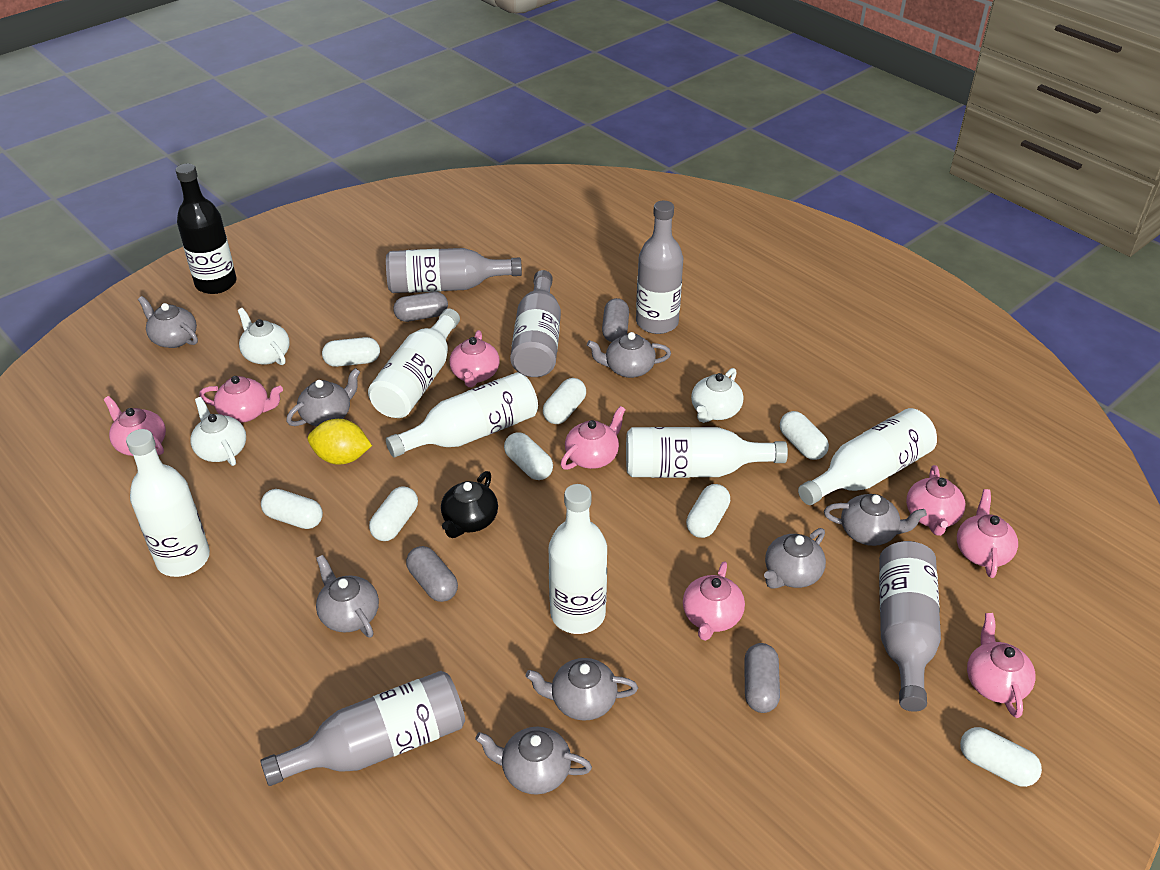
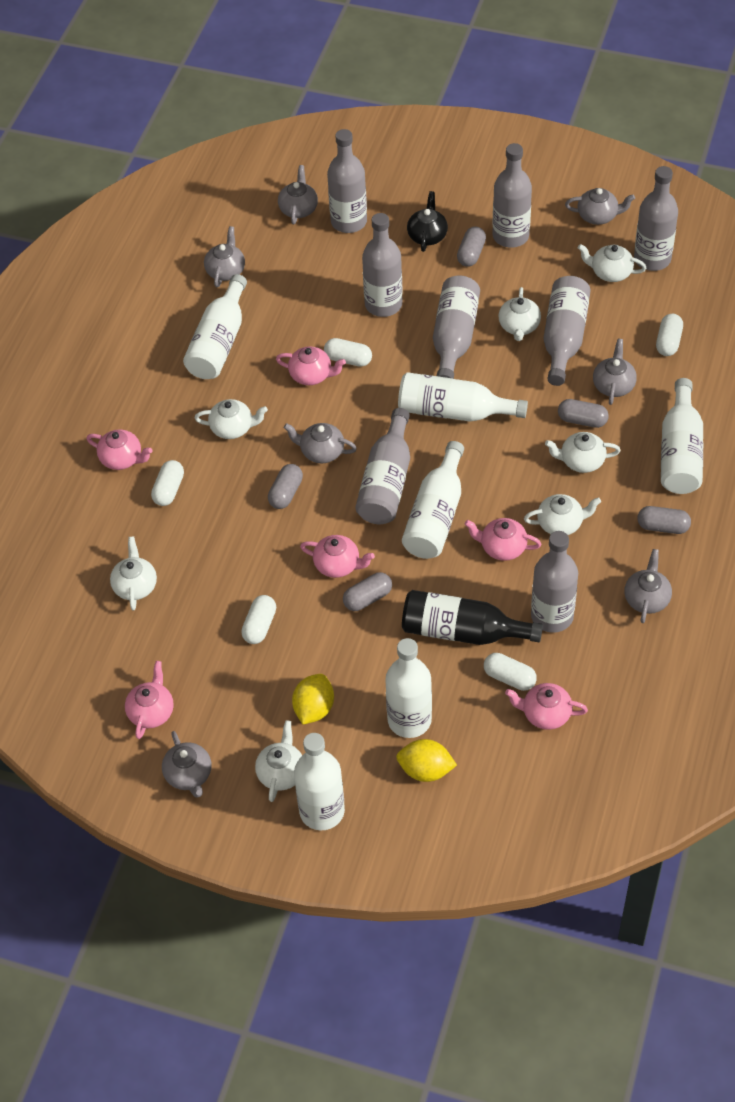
grey bottle: [260,671,465,786] [386,248,522,293] [510,270,561,377] [636,201,683,334] [879,541,941,712] = 5 -> [327,129,367,233] [355,408,410,524] [362,213,403,317] [433,275,480,379] [493,143,532,248] [531,531,578,633] [544,276,591,386] [634,166,678,271] = 8
grey capsule: [393,292,448,322] [406,546,458,602] [602,298,629,342] [744,643,780,713] = 4 -> [268,464,303,509] [343,572,392,611] [457,226,486,267] [558,399,609,428] [637,506,691,534] = 5
grey teapot: [138,296,198,348] [286,368,360,426] [316,555,379,638] [475,727,592,795] [526,658,638,721] [587,332,671,378] [764,528,826,589] [824,494,927,546] = 8 -> [162,731,211,798] [204,226,245,287] [278,165,318,224] [284,423,357,463] [565,188,635,225] [593,339,637,405] [624,549,672,623] = 7
pink teapot: [104,396,166,456] [199,376,283,423] [449,330,500,387] [561,406,626,470] [683,561,745,641] [906,465,965,536] [957,489,1018,578] [967,613,1036,718] = 8 -> [86,430,152,470] [125,661,174,739] [276,346,346,385] [300,535,375,578] [465,518,541,561] [505,683,588,730] = 6
white capsule: [261,489,323,529] [322,337,380,367] [369,486,418,541] [504,432,553,480] [543,378,586,424] [686,484,730,538] [780,411,829,460] [960,727,1042,787] = 8 -> [151,460,184,506] [241,595,276,644] [324,338,372,367] [484,653,537,691] [656,314,683,356] = 5
white teapot: [191,397,246,466] [238,308,290,365] [691,368,744,423] = 3 -> [110,536,157,610] [194,399,268,439] [255,720,302,802] [498,287,541,341] [524,494,601,535] [545,432,621,473] [578,244,646,282] = 7
yellow lemon: [308,419,372,465] = 1 -> [292,674,334,724] [396,739,457,782] = 2

